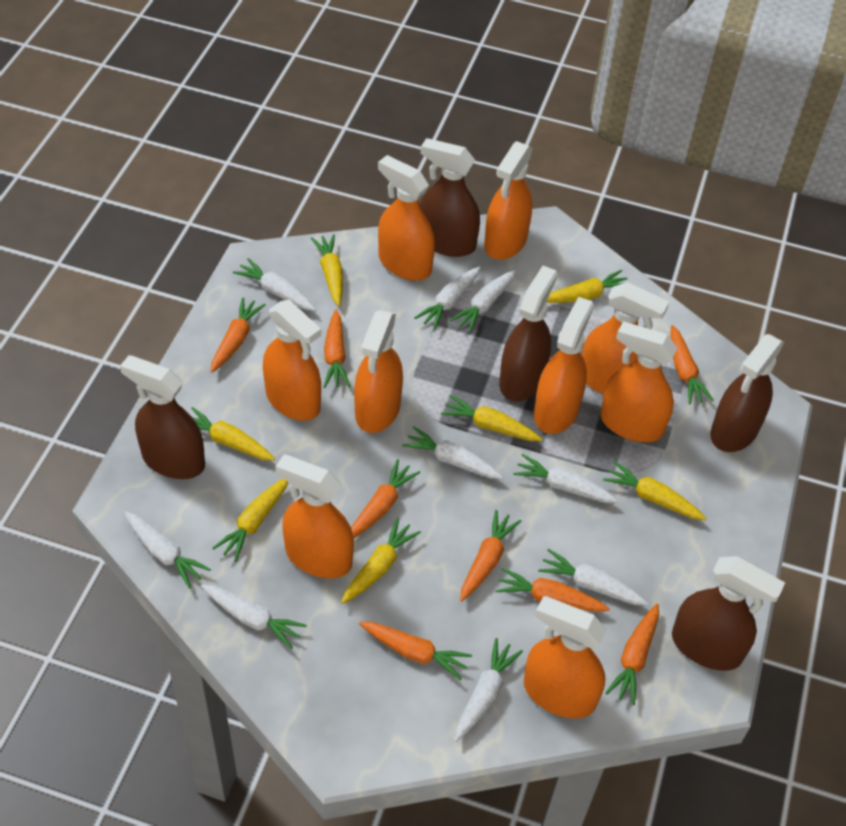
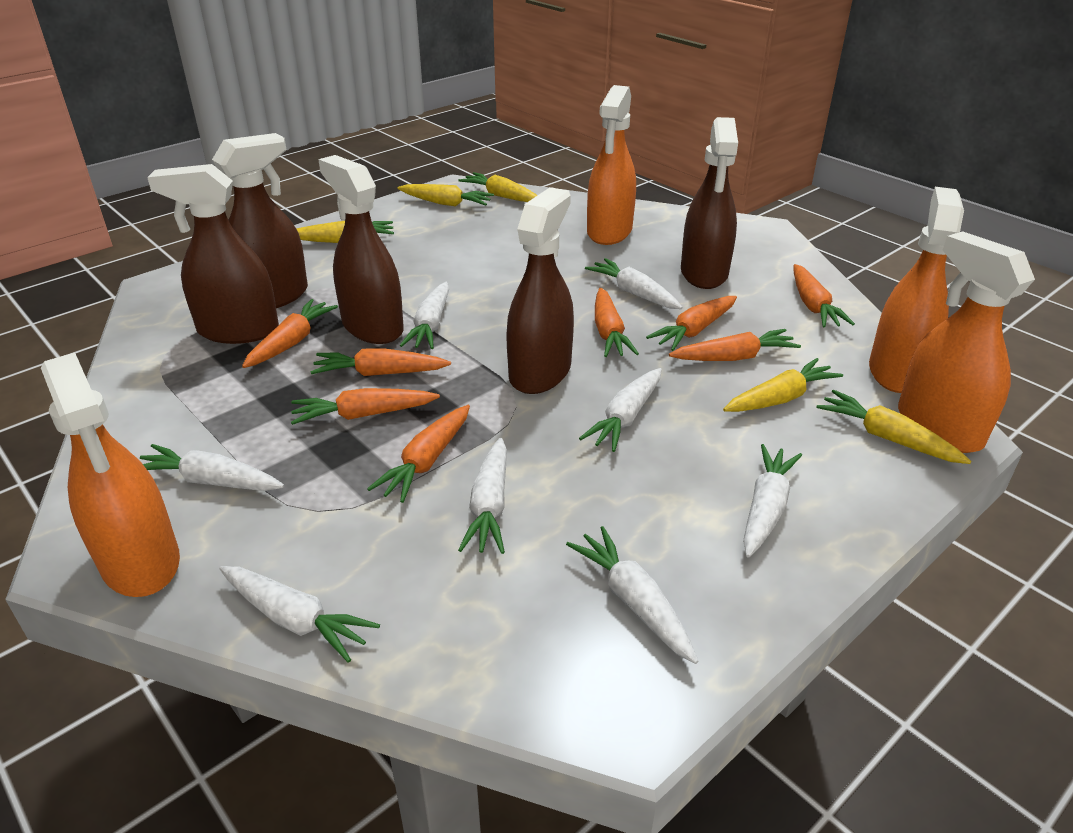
orange spray bottle: [263,300,321,421] [275,454,354,578] [354,310,403,433] [378,155,435,281] [484,141,533,260] [524,596,606,719] [534,297,594,434] [582,282,669,395] [600,321,678,442] = 9 -> [41,353,180,597] [587,85,636,245] [869,187,964,393] [898,231,1035,453] = 4
white carrot: [124,511,211,589] [201,584,307,649] [233,258,316,311] [402,426,503,479] [414,266,481,330] [450,270,516,333] [454,638,523,742] [513,454,619,503] [538,549,649,606] = 9 -> [140,444,284,491] [219,566,380,663] [400,282,449,349] [458,437,507,554] [566,526,698,664] [579,368,662,452] [585,258,683,309] [743,444,802,558] = 8
yellow carrot: [191,407,275,461] [212,479,288,562] [311,234,343,306] [341,518,421,604] [441,395,542,441] [546,270,627,303] [603,461,706,520] = 7 -> [296,221,394,243] [397,184,494,206] [458,172,538,202] [723,358,843,412] [817,390,971,464] = 5

